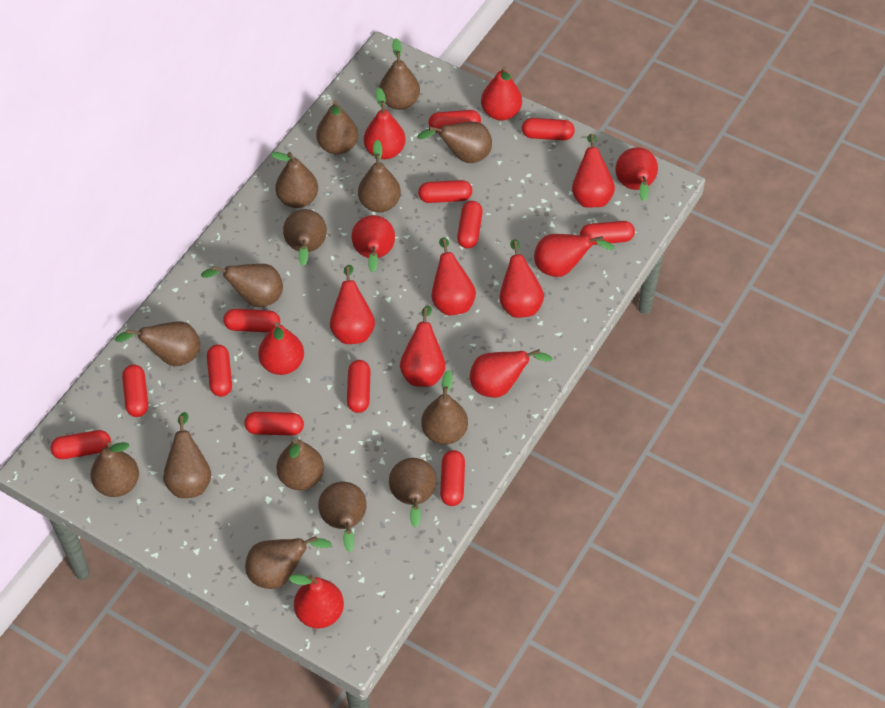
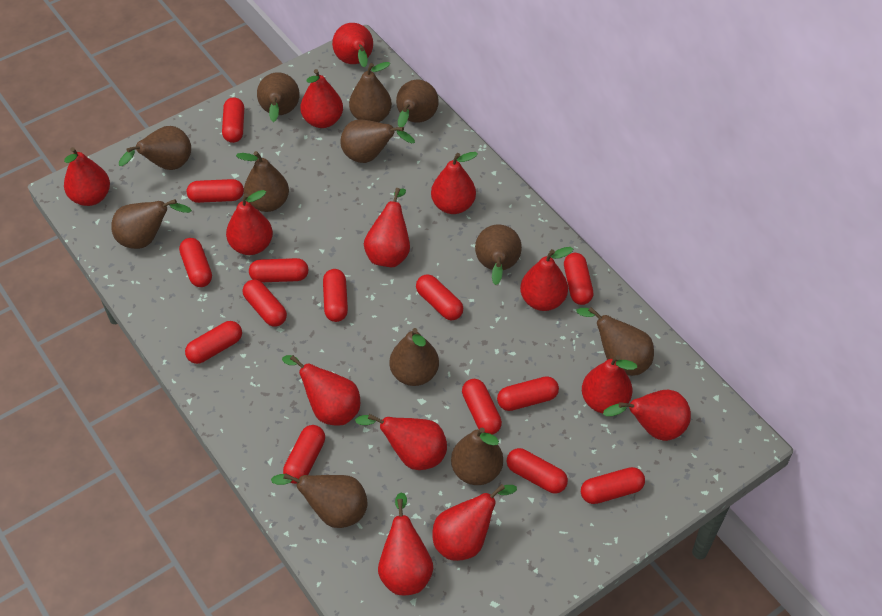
brown pear: [91,442,139,497] [115,321,200,366] [163,412,211,498] [201,264,283,307] [245,536,332,589] [270,152,318,208] [276,439,324,490] [283,209,327,266] [316,100,358,155] [318,482,367,552] [358,140,401,212] [379,38,420,110] [389,458,437,528] [417,122,492,163] [421,370,468,445] = 15 -> [111,199,192,249] [119,126,191,170] [236,151,289,212] [257,72,300,122] [271,473,368,528] [340,120,415,163] [349,62,392,122] [390,328,439,386] [396,80,439,127] [451,428,503,485] [475,225,522,285] [577,307,654,376] = 12
red capsule: [51,430,111,459] [122,365,148,417] [207,344,232,397] [223,309,280,333] [245,412,304,436] [347,360,371,413] [418,180,472,203] [429,110,481,133] [440,450,465,506] [457,201,483,249] [522,118,575,140] [580,221,635,245] = 12 -> [179,238,212,287] [185,321,242,364] [187,179,244,203] [222,98,244,143] [243,280,287,327] [249,258,309,282] [283,425,325,484] [323,269,348,322] [416,274,463,320] [462,379,502,435] [497,376,559,411] [507,448,568,493] [564,253,593,305] [581,467,645,504] = 14

